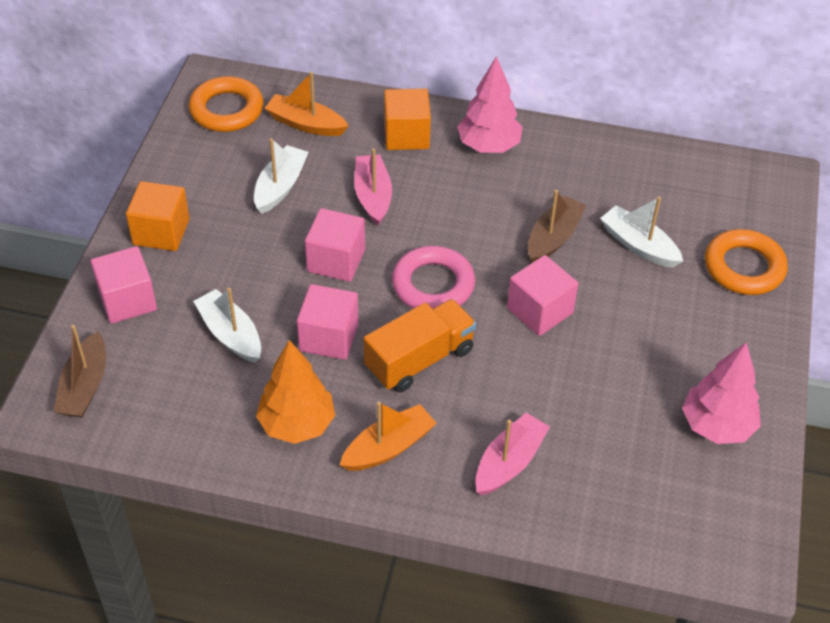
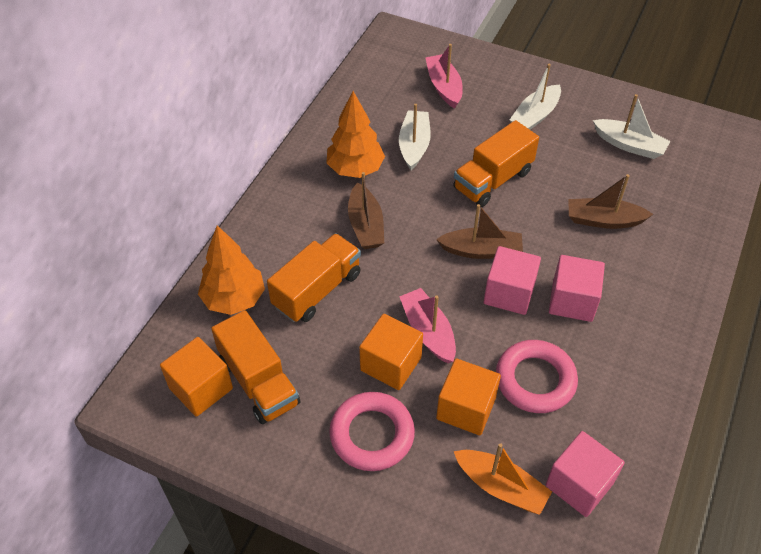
brown boat: [53,325,106,418] [528,190,587,263] = 2 -> [348,172,384,249] [436,204,523,259] [568,174,653,229] = 3
orange boat: [264,72,348,136] [340,402,437,471] = 2 -> [454,443,552,515] = 1
orange cube: [126,181,190,251] [384,88,431,150] = 2 -> [160,337,233,417] [359,314,423,390] [436,359,501,435] = 3
orange ring: [189,76,264,132] [705,229,788,295] = 2 -> none = 0
orange tree: [256,340,335,444] = 1 -> [198,225,265,315] [326,91,385,178] = 2
orange truck: [364,299,476,393] = 1 -> [211,310,300,424] [267,233,361,322] [453,120,539,207] = 3
pink cube: [91,246,157,324] [297,284,359,360] [305,208,365,282] [507,255,578,336] = 4 -> [484,246,541,315] [545,431,625,517] [549,255,605,322] = 3
pink ring: [392,246,475,309] = 1 -> [329,392,415,471] [496,340,578,413] = 2
pink tree: [457,56,523,153] [682,343,761,444] = 2 -> none = 0

